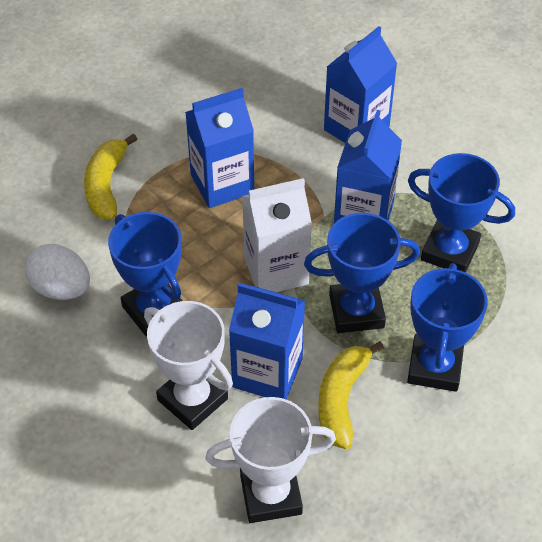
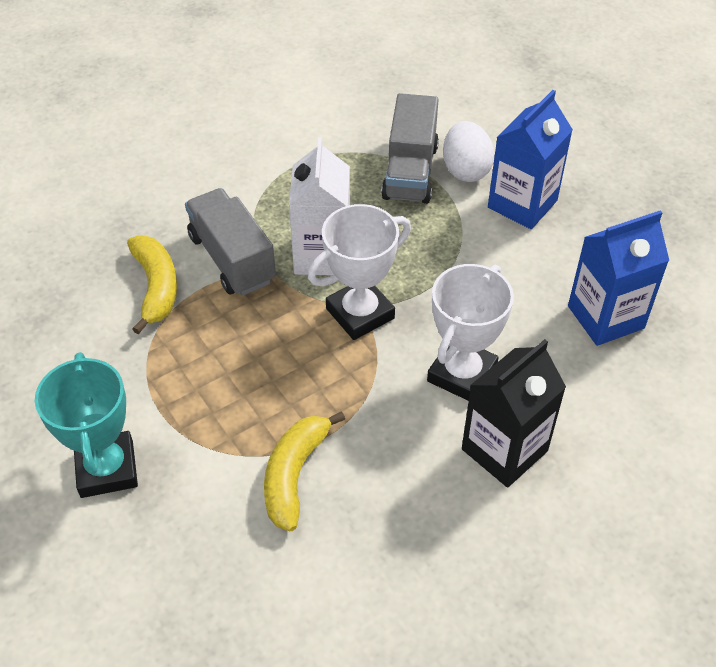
black carton: none = 0 -> [462,339,566,488] = 1
blue carton: [185,88,254,208] [229,283,305,400] [324,26,397,143] [334,110,402,223] = 4 -> [488,90,573,229] [568,210,669,346] = 2
blue trophy: [108,212,183,337] [304,213,420,333] [407,263,488,392] [408,153,515,273] = 4 -> none = 0
grey truck: none = 0 -> [185,188,276,296] [381,93,439,204] = 2
turquoise trophy: none = 0 -> [35,352,138,498] = 1

